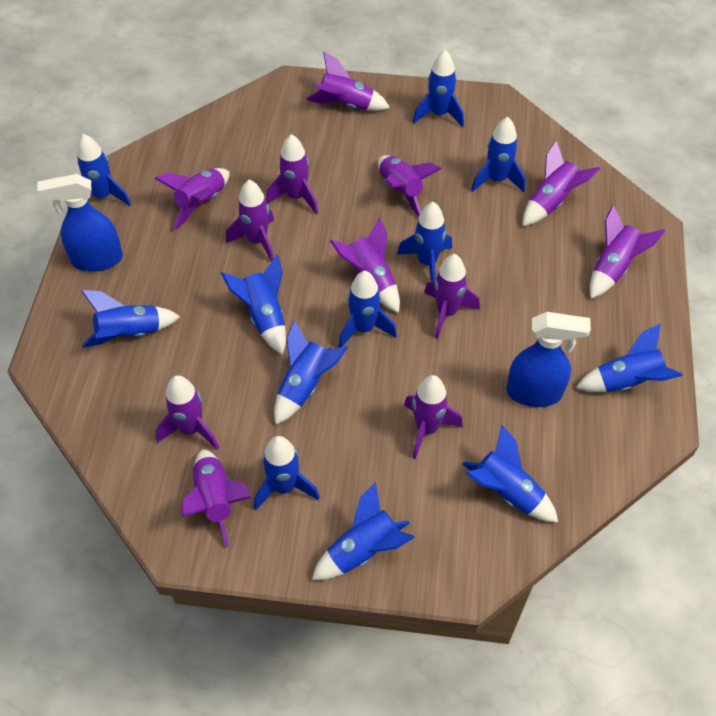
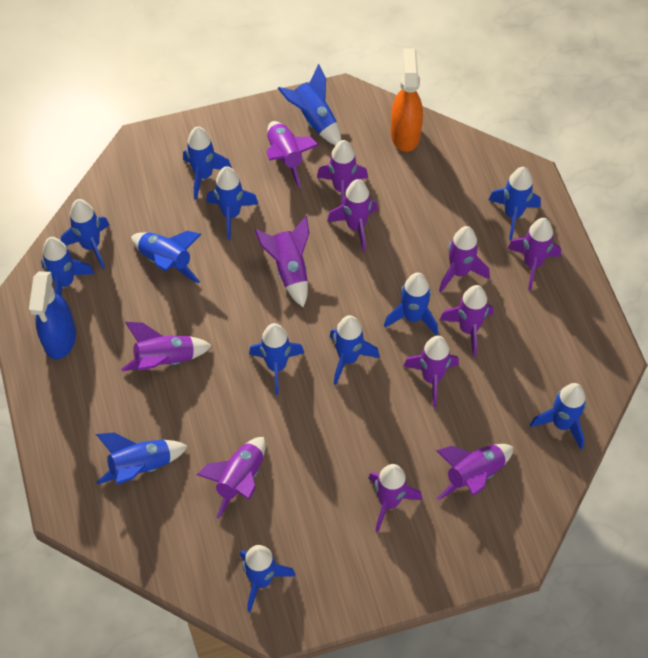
blue rocket: [77,134,131,206] [81,290,180,348] [221,254,286,355] [254,436,320,510] [274,320,348,425] [312,482,415,580] [339,271,397,348] [397,202,452,281] [413,50,464,127] [462,425,558,522] [471,117,525,192] [576,323,683,392] = 12 -> [41,237,95,296] [61,199,109,269] [96,433,188,485] [131,231,202,284] [183,126,232,200] [207,166,258,240] [240,545,296,612] [249,323,304,395] [278,64,341,145] [330,315,380,385] [384,272,438,336] [489,167,541,240] [530,383,586,450] = 13
blue spray bottle: [37,174,123,272] [506,312,591,407] = 2 -> [29,271,76,359] = 1
orange spray bottle: none = 0 -> [391,48,423,152] = 1

